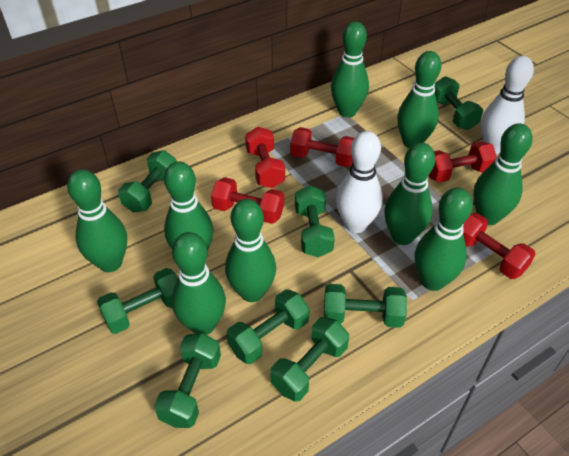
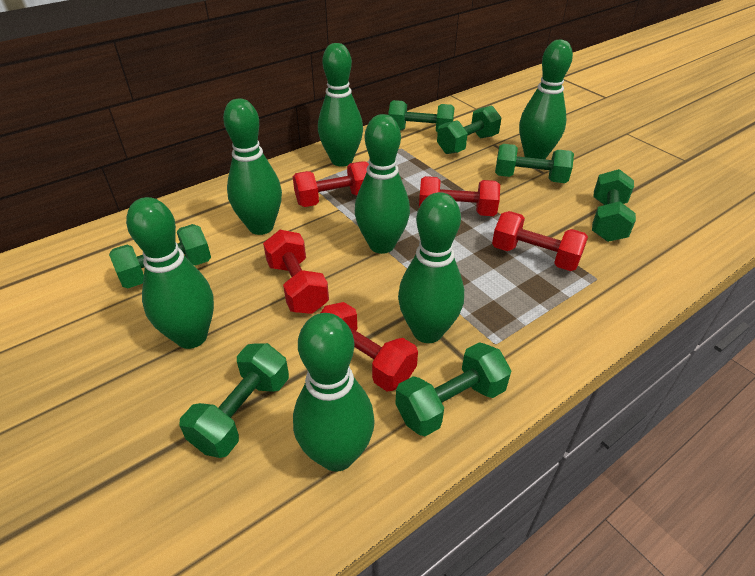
green bowling pin: [67,169,127,272] [164,161,213,251] [172,232,226,335] [225,199,276,302] [331,21,369,117] [384,143,435,245] [397,51,442,148] [415,187,473,291] [473,123,533,225] = 9 -> [126,197,214,349] [223,98,282,235] [293,313,375,472] [318,43,363,167] [355,114,410,254] [398,192,464,343] [519,40,573,159] = 7
green dumbbell: [97,268,178,334] [118,150,177,213] [154,333,221,428] [226,289,310,364] [270,317,349,402] [295,186,335,257] [324,284,407,328] [434,76,483,130] = 8 -> [109,224,211,288] [179,343,289,458] [388,100,454,133] [396,342,511,436] [437,105,501,154] [495,144,574,183] [592,169,636,242] = 7
white bowling pin: [336,131,383,233] [481,56,534,154] = 2 -> none = 0

